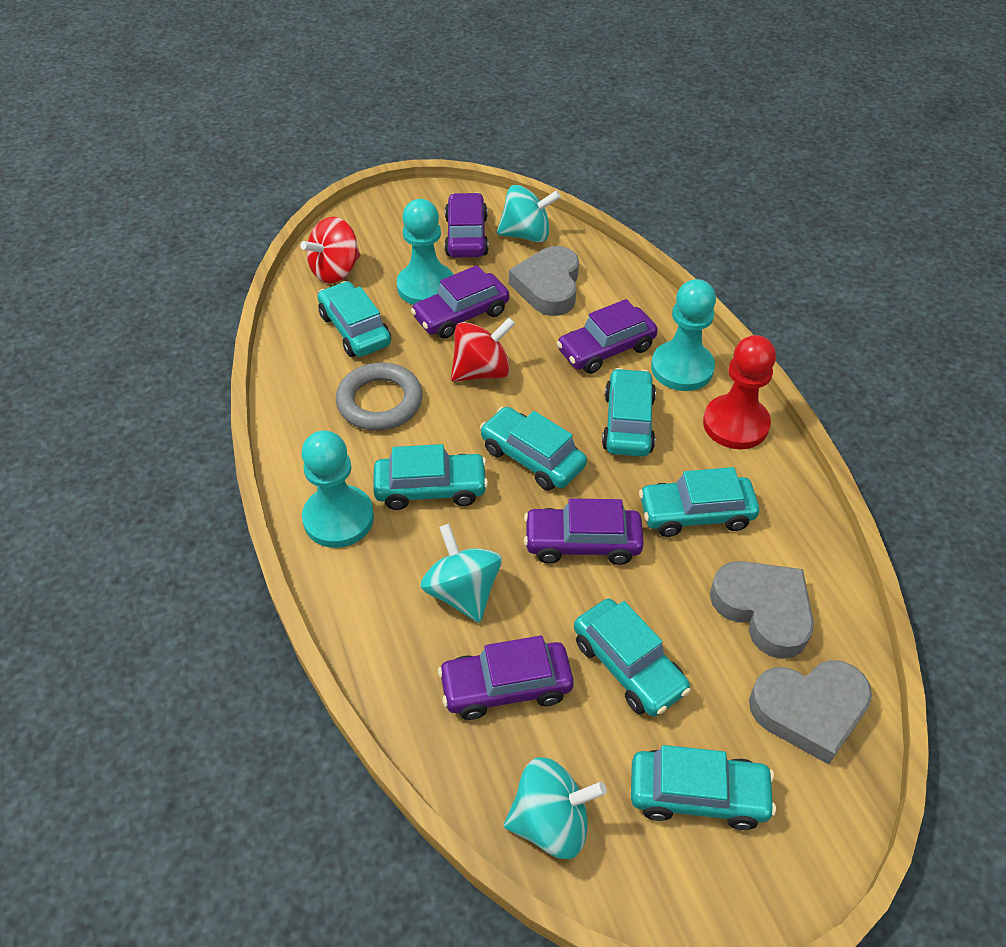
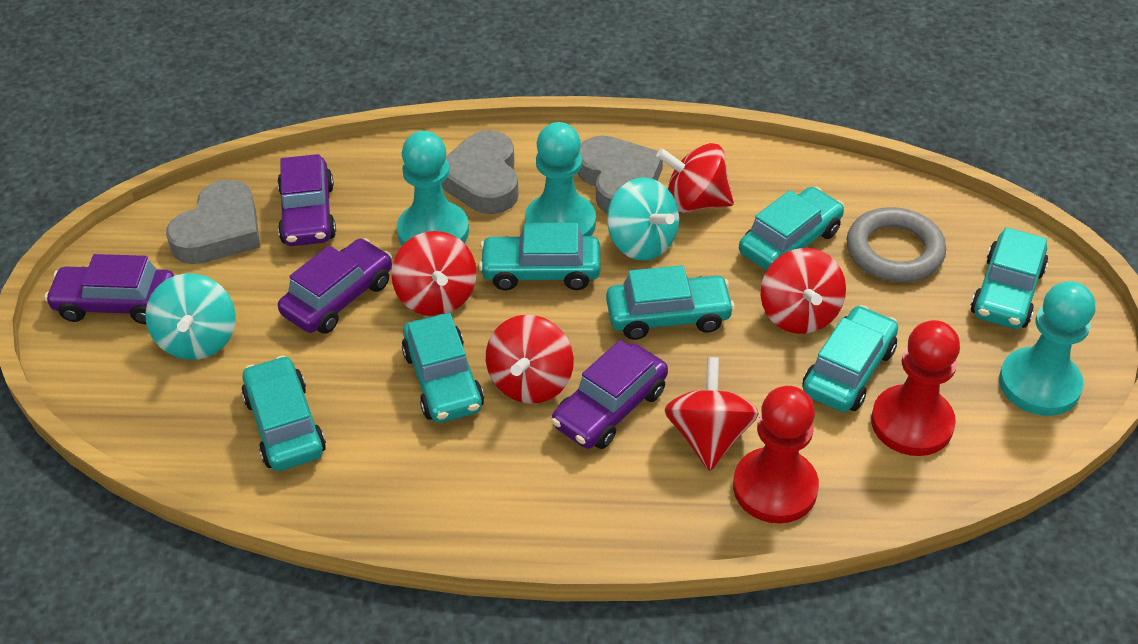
purple car: [411,265,509,339] [438,636,574,720] [444,192,489,258] [524,498,644,565] [557,299,658,374] = 5 -> [45,254,174,324] [277,154,336,246] [278,238,392,334] [551,340,668,449] = 4
red pawn: [703,335,776,449] = 1 -> [733,386,819,523] [871,320,960,456] = 2
red spinning top: [300,217,360,283] [451,317,515,382] = 2 -> [391,231,477,316] [486,315,574,404] [656,143,734,213] [664,357,759,471] [761,248,846,334] = 5
turquoise spinning top: [420,524,502,623] [497,185,561,242] [504,757,607,859] = 3 -> [146,274,236,360] [607,177,679,261] = 2

